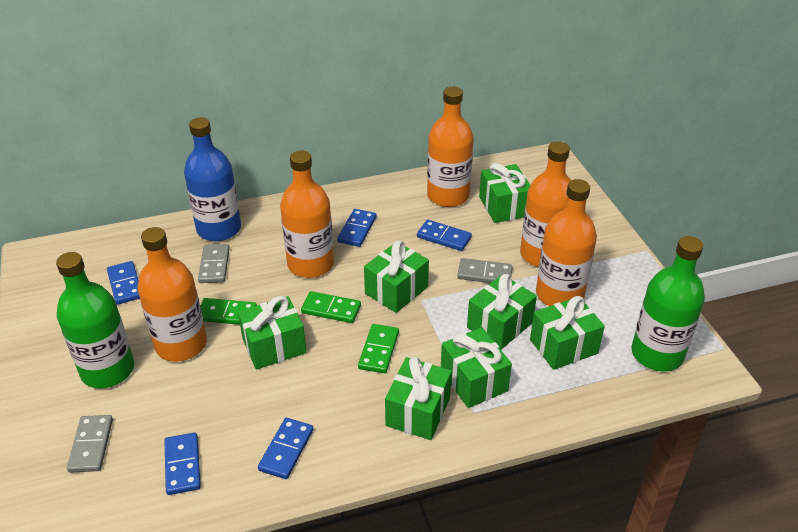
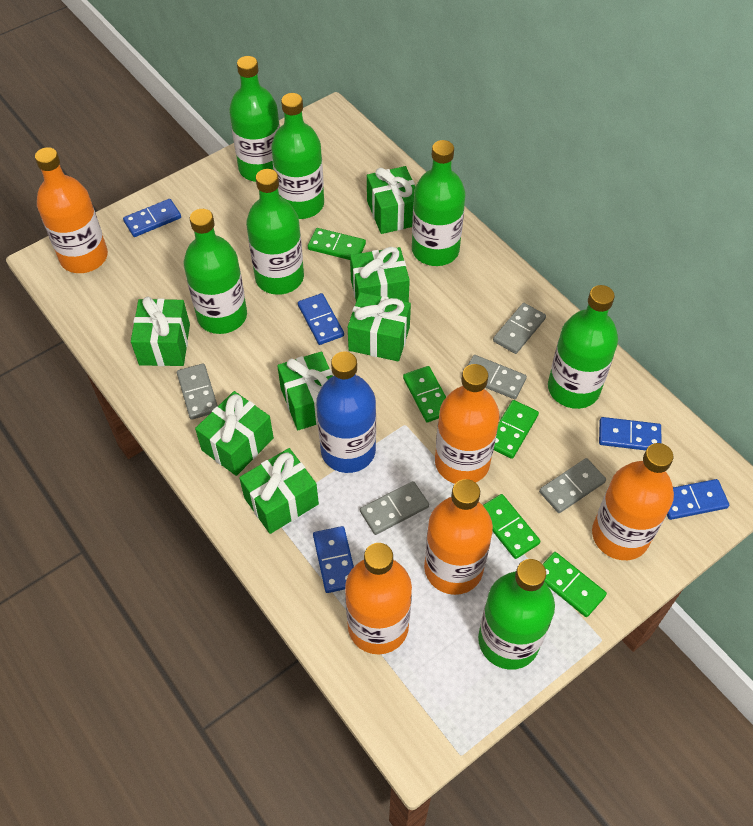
green bottle: [56,252,134,389] [631,236,705,372] = 2 -> [184,209,247,334] [229,56,280,182] [246,169,304,295] [271,93,324,219] [412,140,465,266] [478,559,555,670] [548,285,618,409] = 7
green domino: [200,298,257,325] [301,291,361,323] [358,324,399,373] = 3 -> [308,228,366,260] [403,366,446,422] [483,494,540,559] [494,400,539,459] [543,552,607,617] = 5
grey domino: [67,415,113,473] [198,244,230,283] [457,258,513,283] = 3 -> [177,363,218,420] [360,481,429,535] [467,355,527,399] [493,303,546,354] [539,458,606,513] = 5

